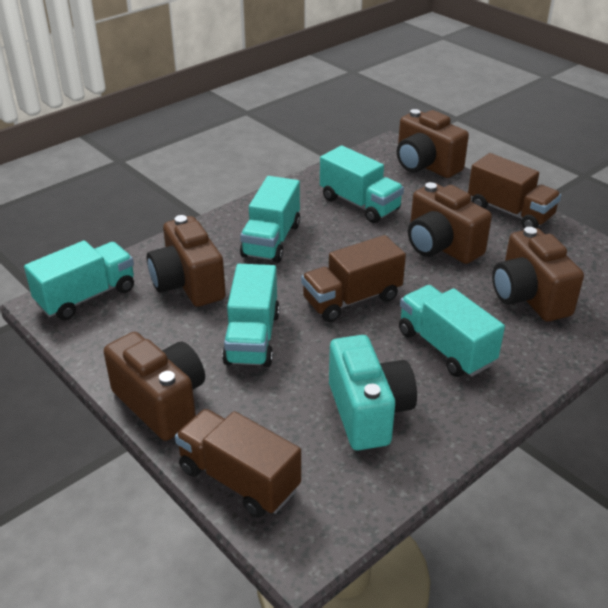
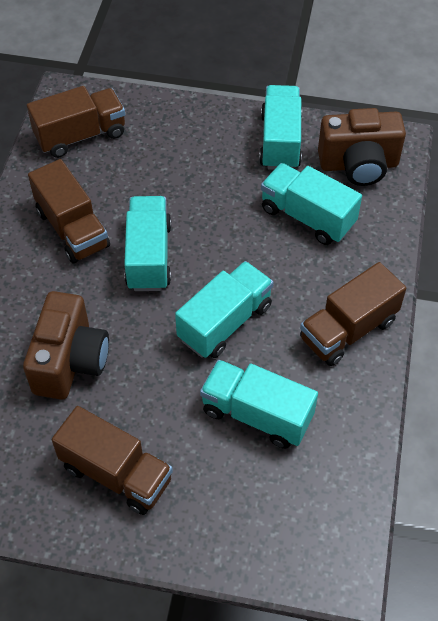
brown camera: [104,332,205,441] [147,215,226,307] [397,109,469,178] [408,182,492,264] [492,227,584,321] = 5 -> [23,291,109,400] [318,108,406,186] = 2
brown truck: [175,409,301,517] [301,235,406,322] [468,153,561,228] = 3 -> [27,86,125,158] [28,159,110,264] [52,406,173,515] [300,262,406,366] = 4
turquoise camera: [329,335,417,451] = 1 -> none = 0

